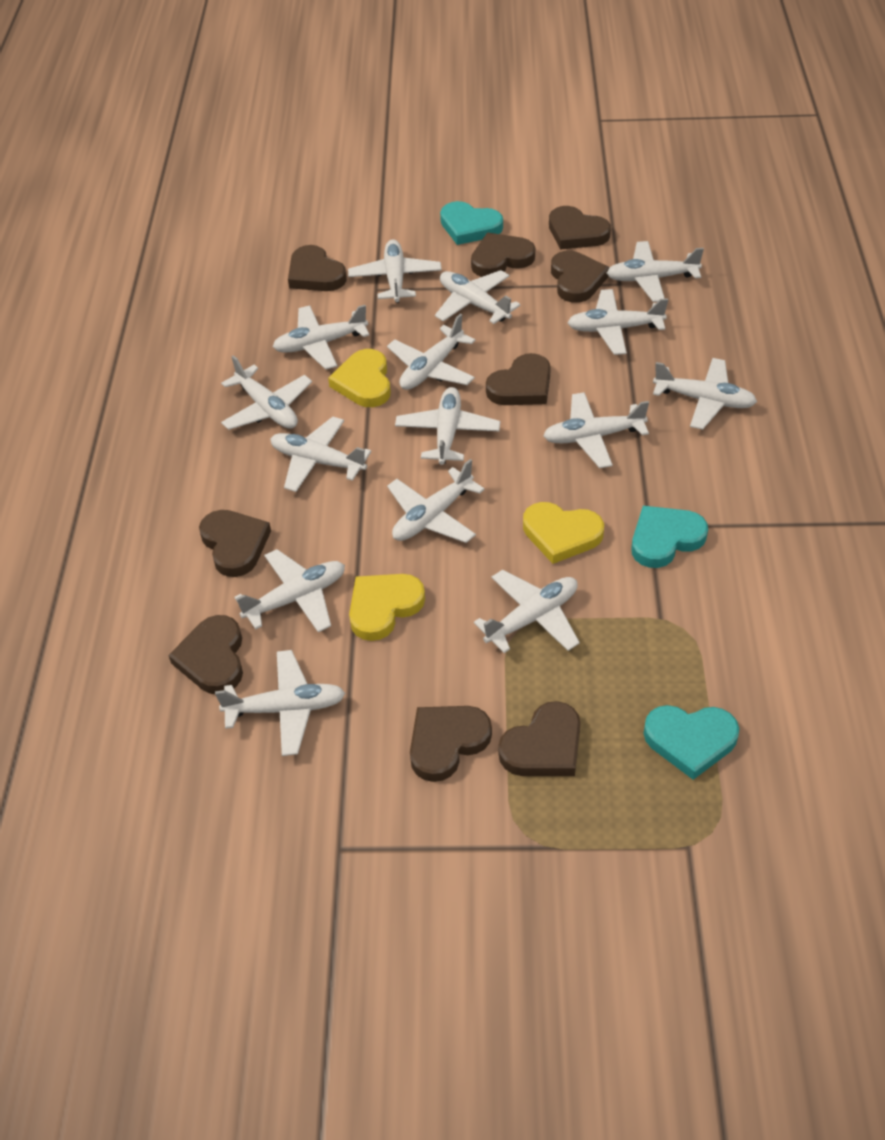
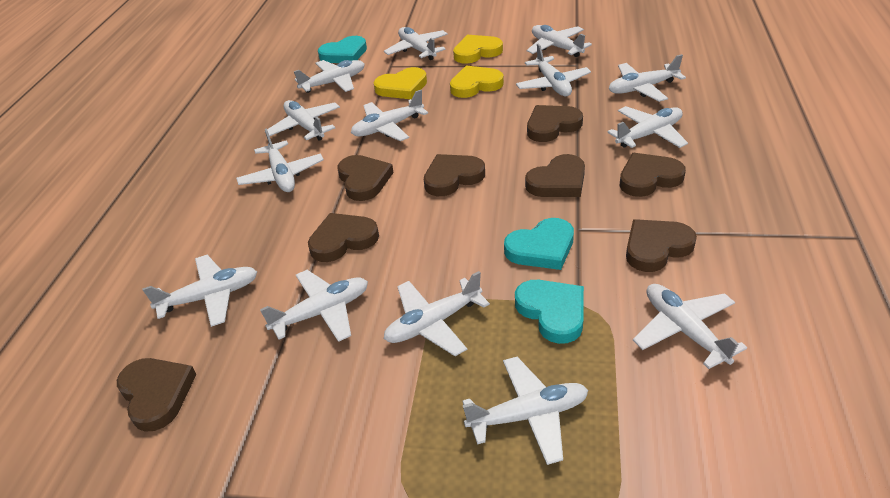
brown heart: [168,615,243,694] [199,510,271,577] [288,245,347,291] [410,706,492,782] [471,233,535,277] [486,353,551,405] [498,701,581,776] [549,206,611,250] [551,250,610,303] = 9 -> [117,358,196,432] [308,213,379,262] [338,155,394,201] [424,154,485,196] [525,154,585,197] [527,105,583,142] [619,153,686,197] [626,219,697,272] = 8
white plane: [215,650,345,756] [221,355,312,430] [234,549,345,633] [270,417,371,492] [273,305,370,370] [348,239,442,303] [387,314,475,390] [387,459,485,543] [395,387,500,465] [435,270,521,324] [474,570,580,653] [543,392,649,468] [567,289,668,355] [607,241,704,302] [653,358,757,430] = 15 -> [142,255,258,327] [236,128,324,192] [260,270,368,342] [265,100,340,141] [294,60,365,93] [351,90,428,141] [384,27,448,60] [384,271,490,356] [462,357,588,465] [516,43,591,96] [527,25,592,57] [607,106,688,148] [609,54,686,102] [633,284,747,369] = 14

